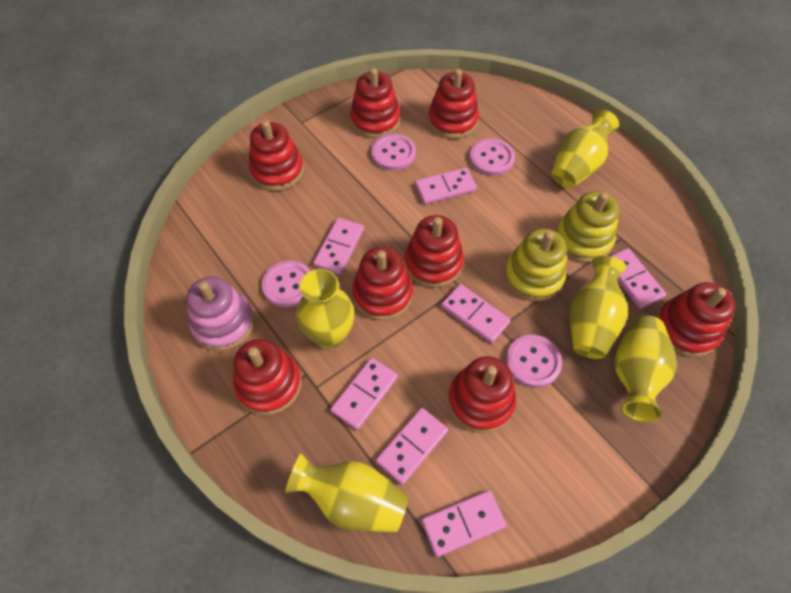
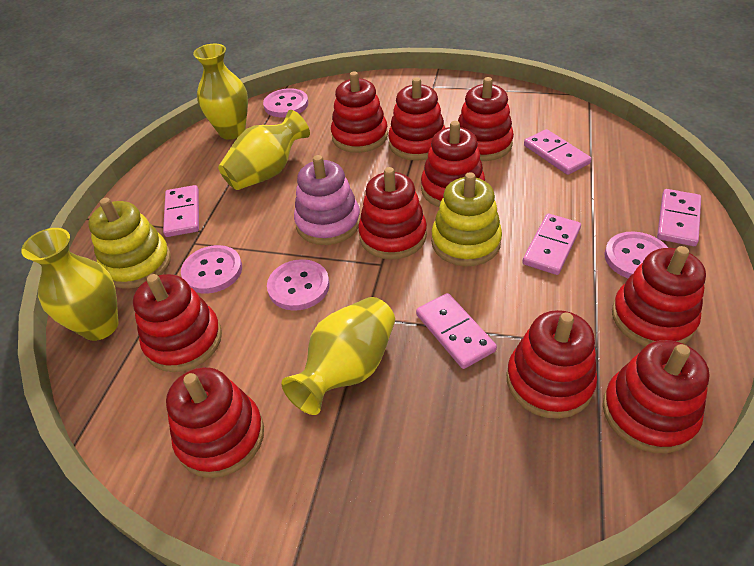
pink domino: [313,218,364,275] [330,358,398,430] [376,408,448,485] [415,168,477,205] [421,490,506,557] [441,284,511,343] [611,248,666,309] = 7 -> [163,185,199,237] [416,293,497,369] [522,214,581,275] [524,129,591,175] [657,189,701,246] = 5
red stacking toy: [233,339,302,415] [249,121,304,191] [350,68,401,138] [352,247,413,320] [405,215,464,288] [428,69,479,139] [448,356,516,433] [656,282,735,357] = 8 -> [133,274,222,372] [166,367,264,478] [331,71,388,153] [358,167,427,259] [388,77,445,161] [421,121,485,207] [458,77,514,161] [506,310,597,419] [603,340,710,454] [612,246,706,346] = 10
yellow vase: [285,453,409,532] [296,269,354,349] [552,109,619,188] [569,256,628,359] [614,316,677,422] = 5 -> [21,228,119,341] [193,44,248,140] [218,110,310,190] [281,297,395,415] = 4

